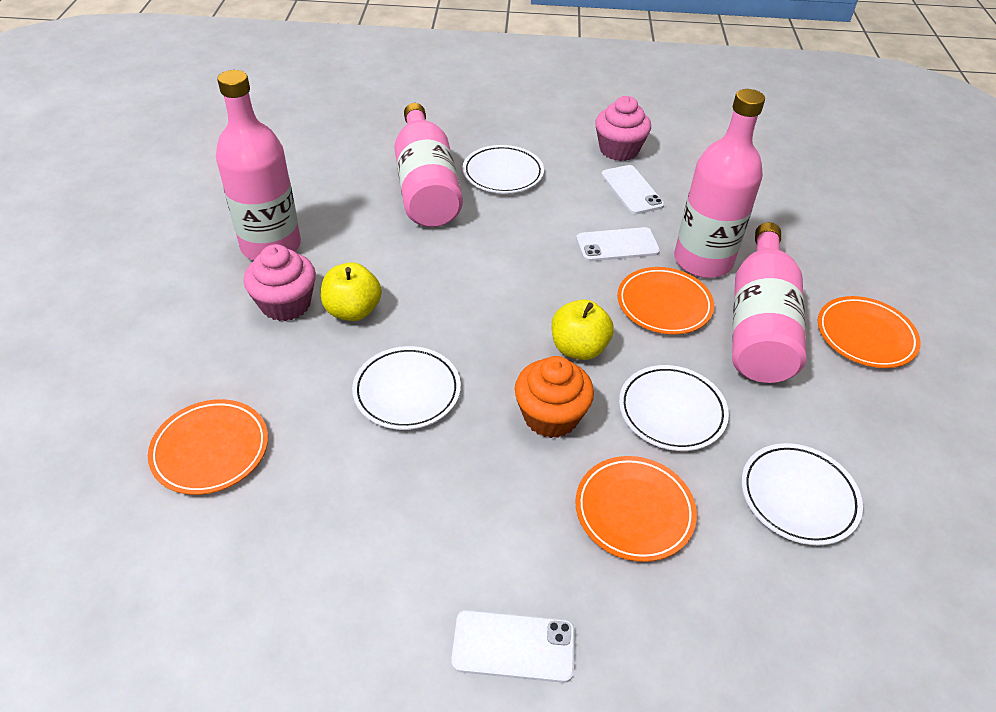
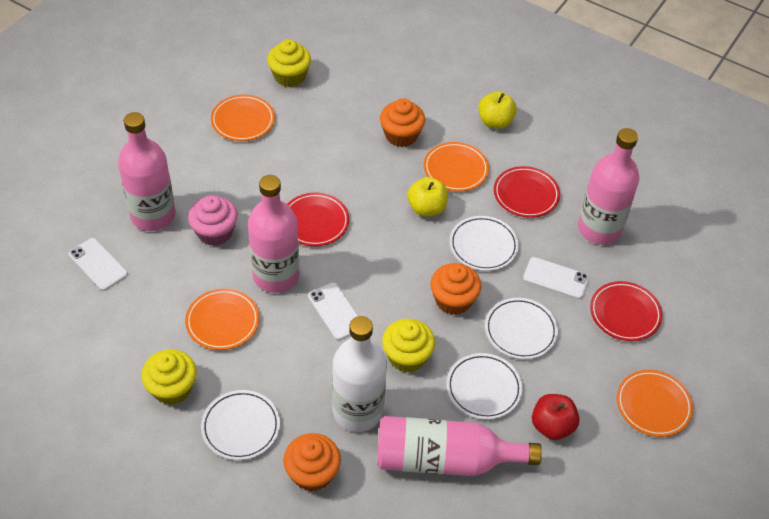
orange cupcake: [515,356,594,438] = 1 -> [283,433,341,492] [380,98,425,147] [430,263,481,315] = 3
pink cupcake: [244,244,316,321] [595,96,651,161] = 2 -> [188,195,238,246] = 1
red apple: none = 0 -> [532,394,580,440] = 1
red plate: none = 0 -> [287,193,349,246] [494,166,560,218] [590,281,662,341] = 3
white bottle: none = 0 -> [332,316,387,432] = 1
yellow cupcake: none = 0 -> [141,349,197,405] [267,39,311,87] [382,319,435,373] = 3

